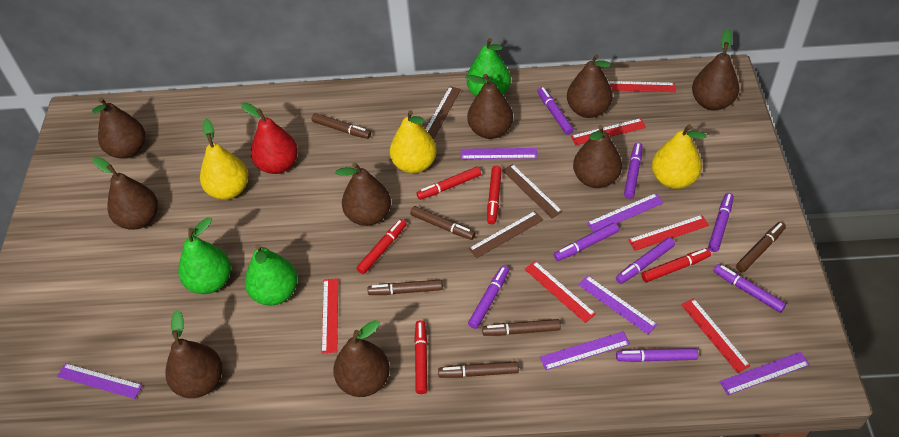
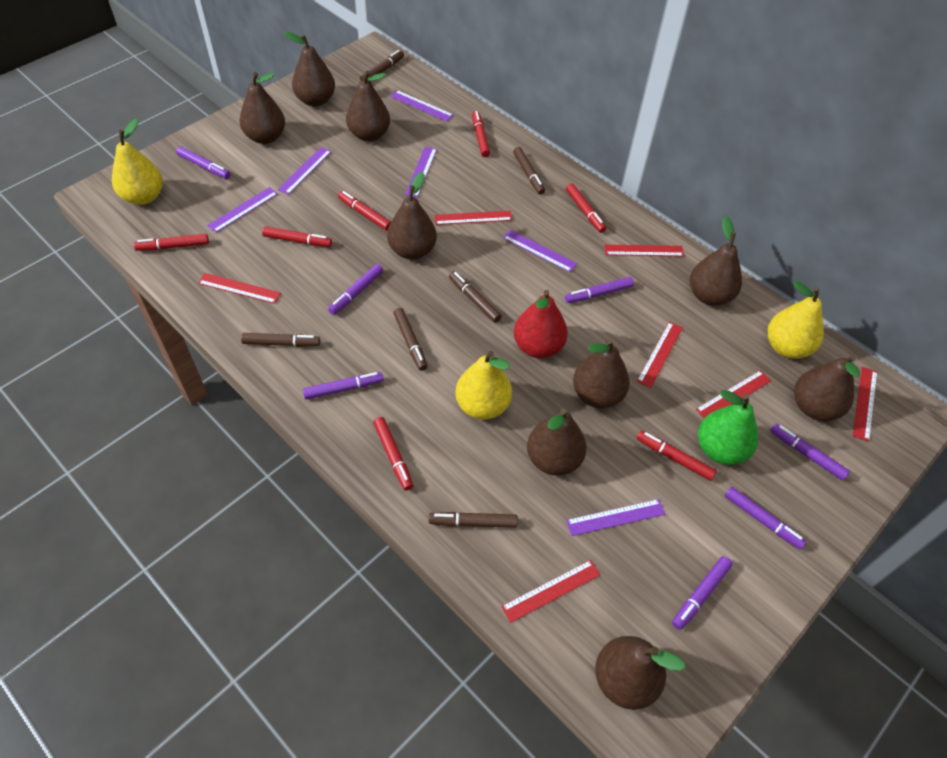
brown ruler: [425,86,461,139] [468,211,543,258] [502,164,563,218] = 3 -> none = 0
green pear: [178,217,231,294] [245,244,298,305] [467,38,511,96] = 3 -> [698,390,758,465] = 1
purple marker: [468,266,509,329] [537,87,574,135] [554,223,619,261] [616,237,675,284] [616,348,698,362] [624,142,642,199] [708,193,734,252] [714,264,786,313] = 8 -> [176,146,231,179] [303,372,384,400] [328,264,383,315] [565,277,634,303] [672,556,733,630] [725,487,807,550] [770,424,850,480] = 7
red marker: [356,219,407,274] [414,320,428,394] [417,167,481,200] [487,166,502,224] [641,248,711,282] = 5 -> [134,234,209,251] [262,226,332,247] [338,191,391,231] [373,417,413,491] [472,111,490,157] [566,183,606,233] [637,431,716,481] = 7
red ruler: [322,278,338,354] [525,261,596,323] [571,118,646,145] [608,81,676,92] [628,215,709,251] [682,298,751,373] = 6 -> [198,273,281,304] [434,211,512,225] [501,560,600,623] [604,245,684,256] [637,322,683,388] [695,370,771,418] [853,367,877,442] = 7

